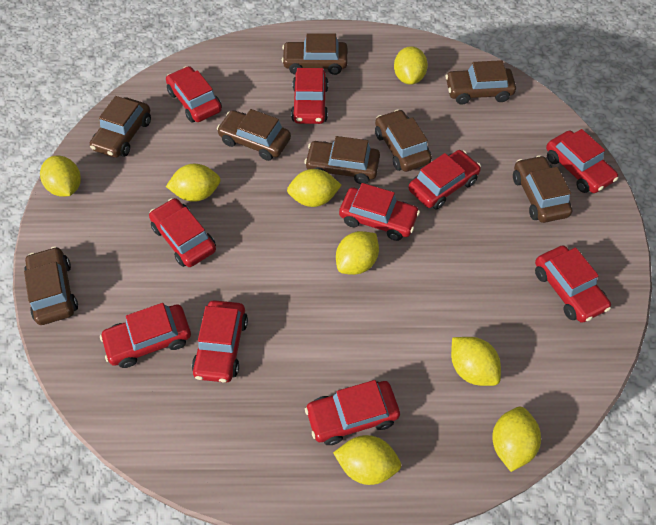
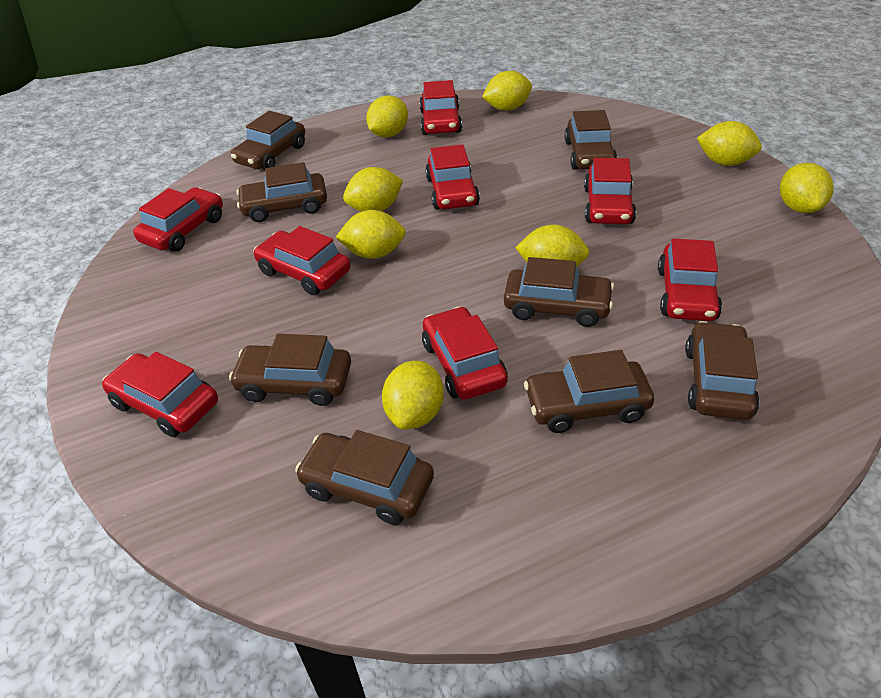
red car: [100,303,191,368] [149,198,216,267] [166,66,222,123] [192,300,248,383] [291,68,328,124] [305,380,400,445] [339,183,420,241] [408,150,481,209] [535,246,611,323] [546,129,618,193] = 10 -> [102,352,218,437] [133,187,223,252] [253,226,351,295] [419,80,462,135] [422,307,508,400] [425,144,480,210] [584,158,636,224] [658,239,722,321] = 8

